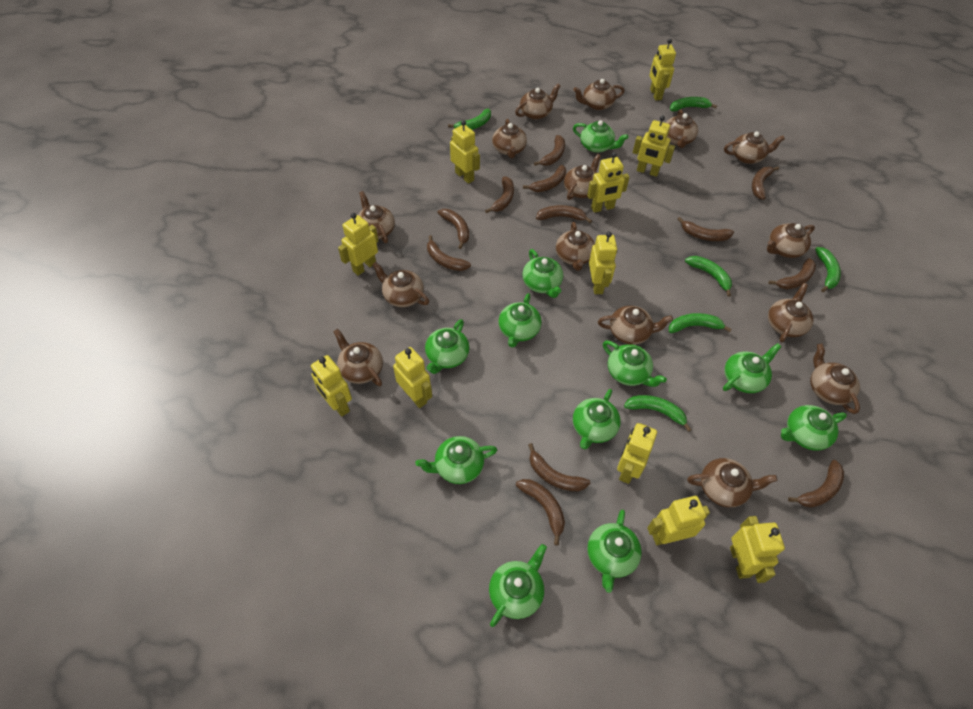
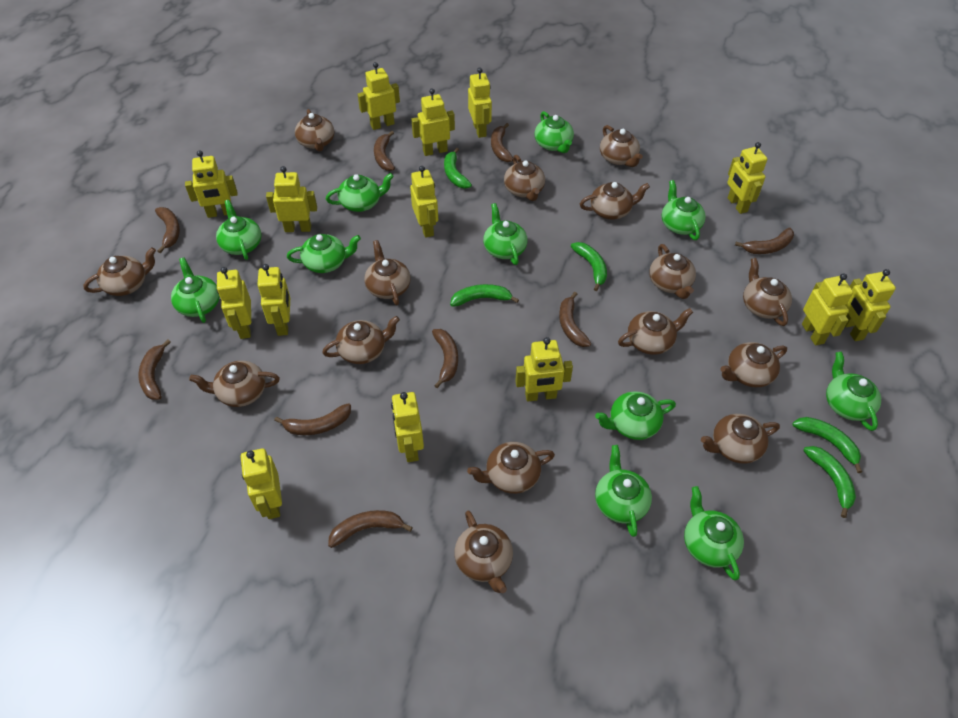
brown banana: [427,235,471,271] [438,209,469,249] [485,176,514,213] [516,479,565,545] [523,165,566,192] [528,443,591,491] [534,135,565,166] [536,205,592,223] [677,217,734,241] [752,167,779,200] [768,258,816,289] [788,460,844,508] = 12 -> [139,340,171,400] [155,207,180,253] [274,403,351,435] [328,510,413,548] [374,131,395,171] [432,329,458,388] [491,123,513,162] [559,292,591,347] [735,228,794,254] = 9
green banana: [448,108,491,130] [624,395,692,432] [669,313,732,333] [670,97,717,112] [685,256,732,297] [815,247,841,292] = 6 -> [444,148,472,189] [450,284,519,307] [571,242,607,291] [792,417,862,473] [803,446,856,518] = 5
yellow robot: [311,355,352,417] [338,213,378,276] [393,347,432,408] [450,120,480,184] [587,152,629,213] [589,231,617,294] [617,423,657,484] [633,116,675,177] [647,496,710,545] [650,39,676,101] [730,516,785,583] = 11 -> [185,150,237,218] [217,267,251,339] [241,448,282,519] [257,264,290,336] [266,166,317,232] [358,62,400,130] [391,392,424,462] [410,166,438,238] [411,88,455,156] [468,67,492,138] [515,337,573,401] [727,142,767,214] [802,273,853,345] [845,269,896,341] = 14

